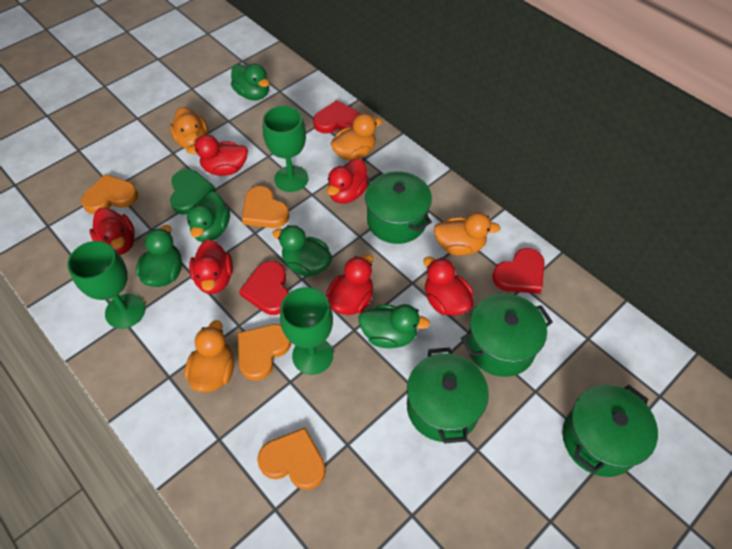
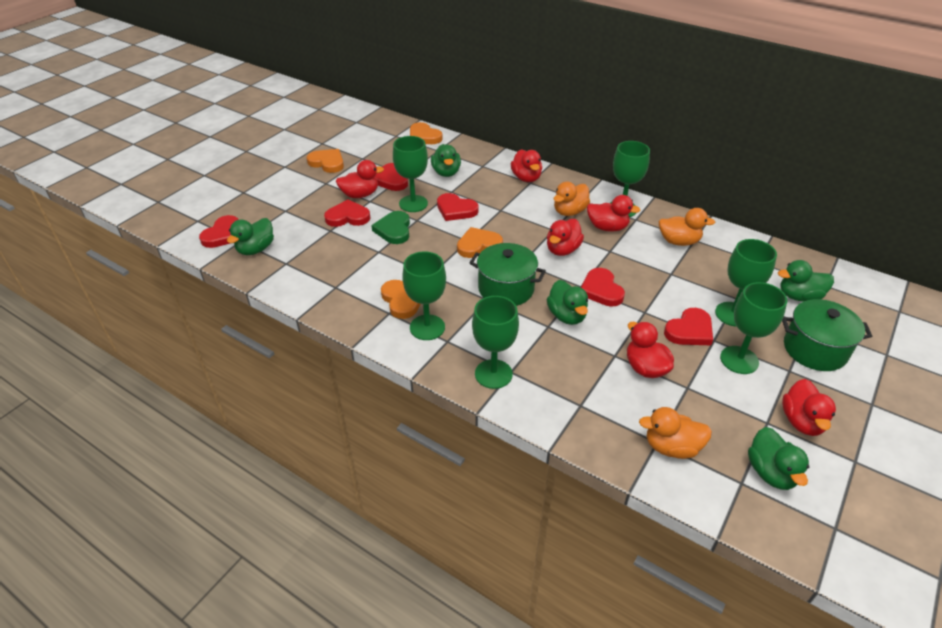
green goblet: [67,241,145,329] [263,106,308,192] [280,287,333,375] = 3 -> [393,136,428,212] [402,251,446,340] [472,296,519,389] [611,141,650,217] [715,239,777,327] [720,282,787,374] = 6
green pot: [365,171,432,244] [407,348,489,444] [461,293,553,377] [562,385,658,477] = 4 -> [469,243,546,306] [782,299,872,371] = 2
orange duck: [170,107,208,149] [185,320,234,392] [330,113,382,161] [434,212,500,256] = 4 -> [554,182,590,216] [639,407,712,459] [659,208,715,246] = 3
red heart: [239,261,289,315] [313,100,360,134] [492,248,545,294] = 3 -> [199,215,239,248] [324,200,370,227] [375,163,408,191] [437,193,479,221] [581,268,625,307] [664,308,713,345] = 6

